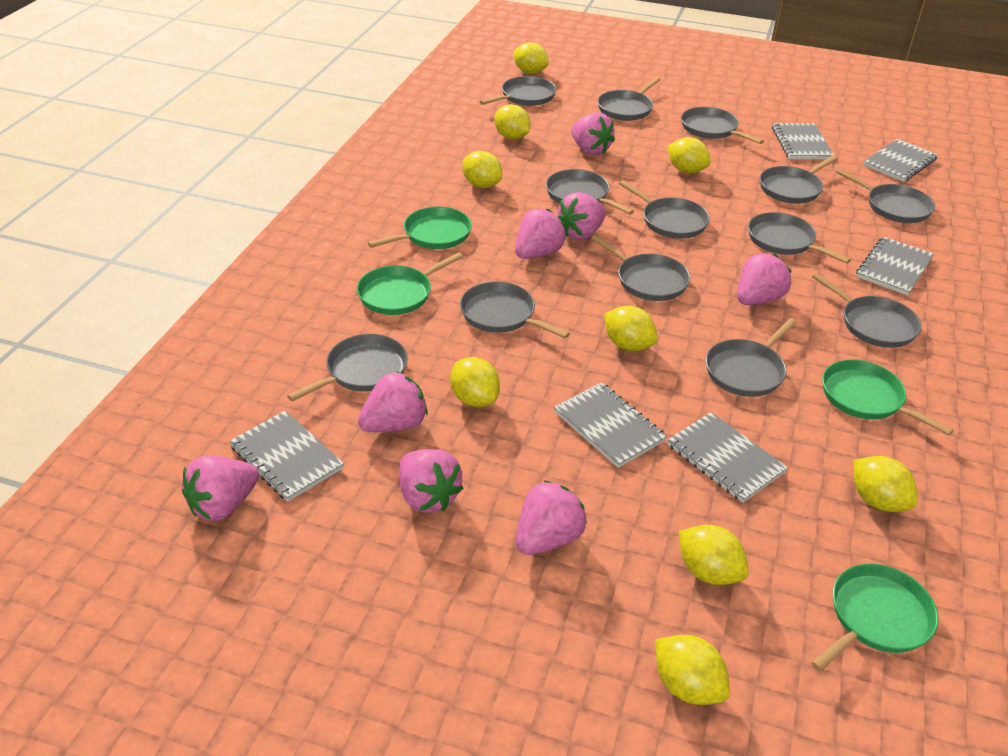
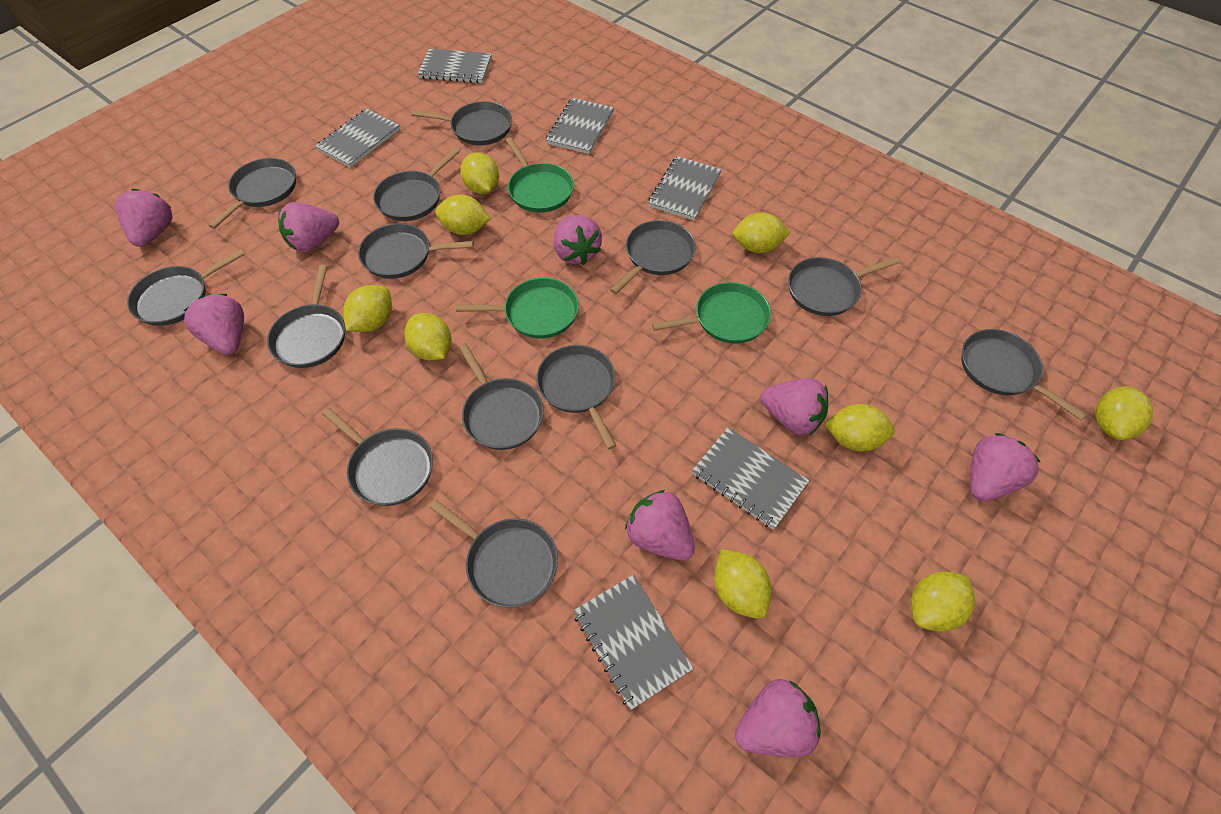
green pan: [357,252,463,315] [368,207,472,249] [811,564,938,672] [822,360,954,435] = 4 -> [456,278,579,339] [506,137,574,213] [652,282,771,344] = 3

